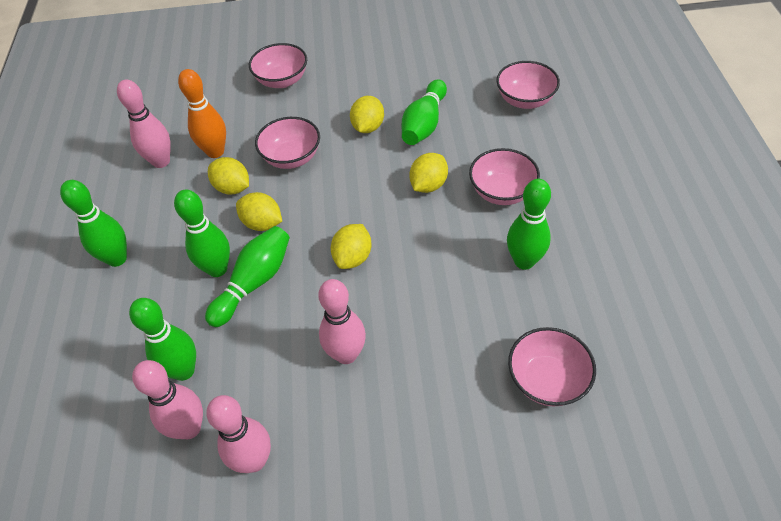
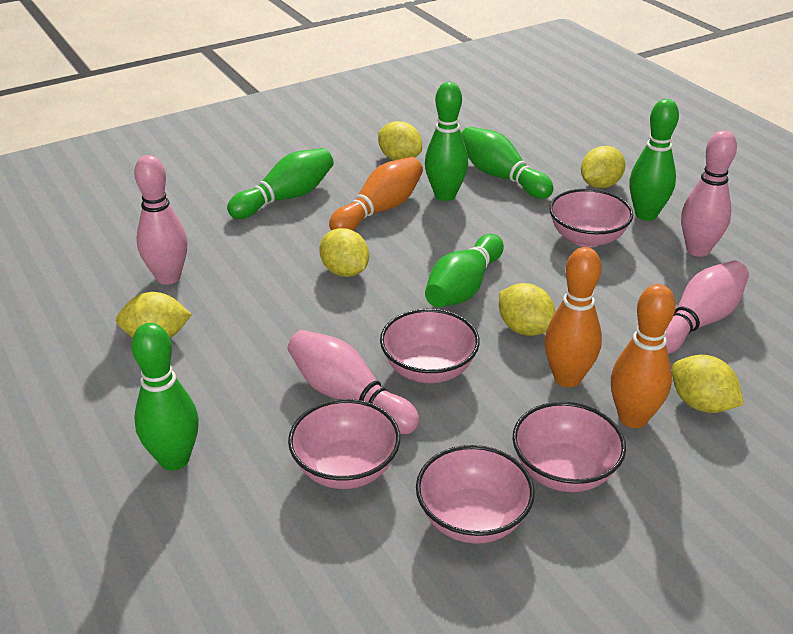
orange bowling pin: [178,69,226,158] = 1 -> [329,157,423,231] [544,247,602,388] [611,284,676,428] = 3
yellow lemon: [208,157,249,194] [236,192,282,231] [331,224,372,269] [350,96,384,133] [409,153,448,193] = 5 -> [116,292,192,338] [319,228,369,277] [378,121,422,160] [499,283,555,336] [581,146,626,188] [672,355,744,413] = 6

